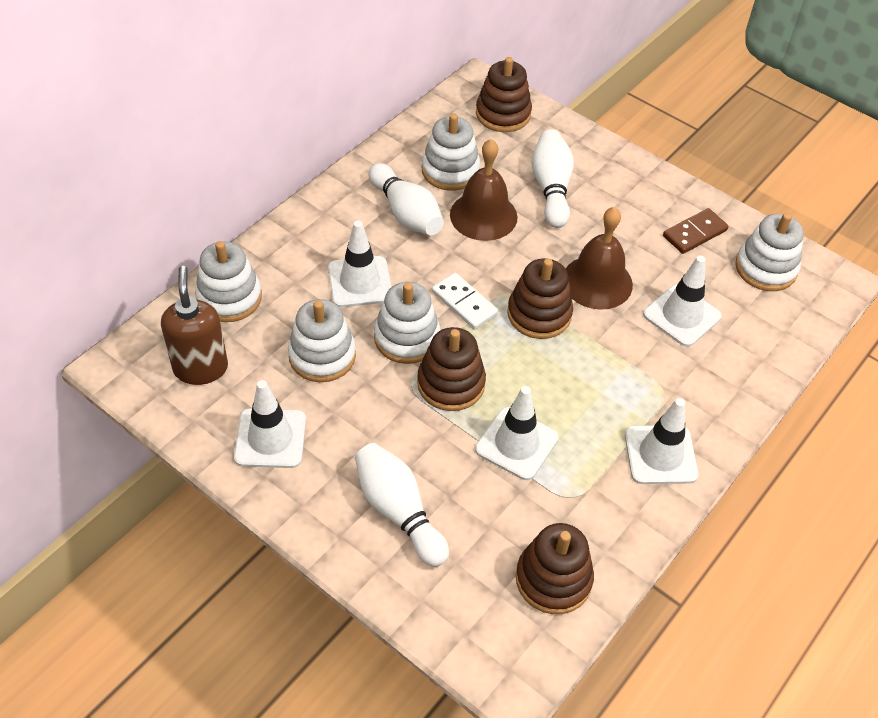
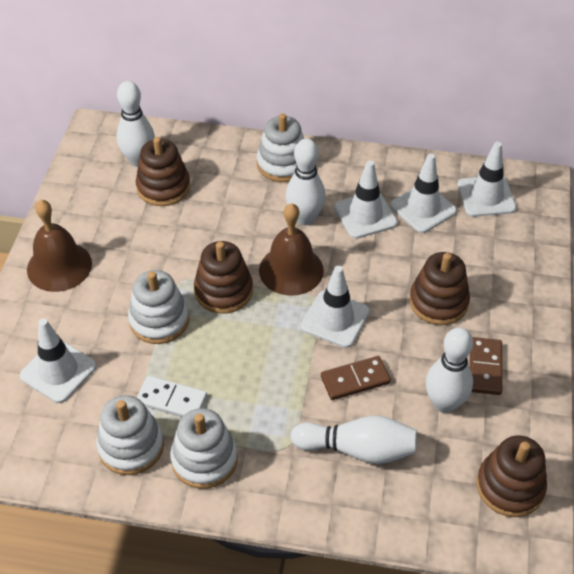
brown domino: [663,208,729,254] = 1 -> [321,356,391,400] [470,337,502,395] = 2
brown soap dispenser: [161,266,228,385] = 1 -> none = 0
white bowling pin: [355,443,449,567] [368,163,444,235] [531,130,574,228] = 3 -> [116,81,155,167] [285,139,326,225] [291,415,417,464] [426,327,473,413] = 4
white stacking toy: [195,241,262,322] [288,299,356,382] [374,282,440,364] [422,113,480,191] [735,213,803,291] = 5 -> [96,395,164,475] [128,270,189,344] [170,408,238,489] [257,113,304,182] = 4

